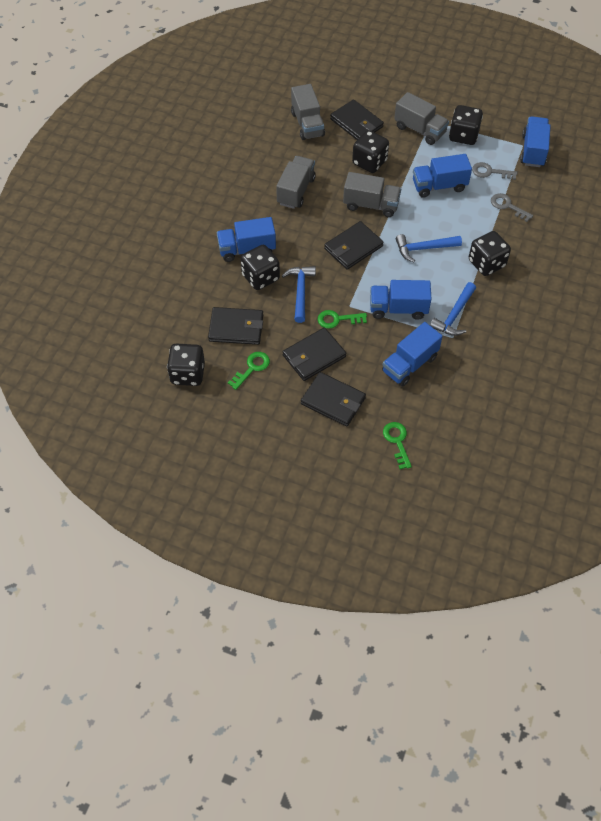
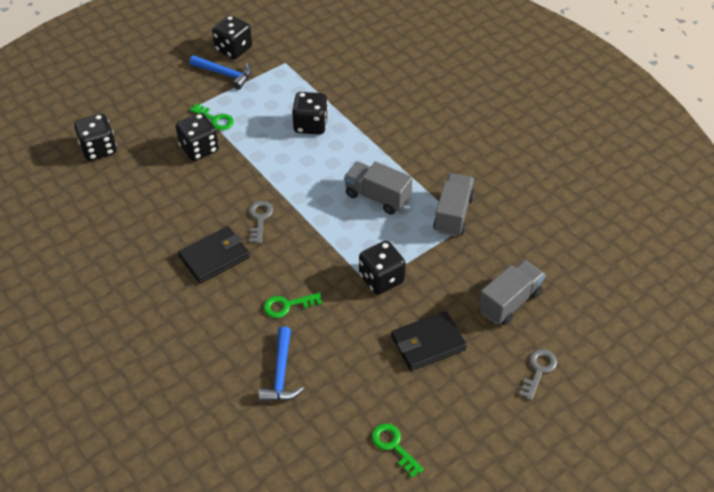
black wallet: [208,307,263,345] [283,327,346,381] [301,372,366,426] [324,221,384,270] [330,100,384,140] = 5 -> [178,226,250,283] [391,311,467,371] = 2
blue hammer: [282,266,316,323] [396,234,462,262] [430,282,476,336] = 3 -> [190,55,252,90] [258,326,304,402] = 2
blue truck: [217,217,276,262] [370,280,432,320] [382,322,443,386] [413,154,472,198] [520,116,551,167] = 5 -> none = 0
grey truck: [276,156,316,209] [291,84,325,140] [343,172,401,217] [394,92,449,145] = 4 -> [344,162,412,215] [433,173,474,237] [478,260,545,326] = 3

